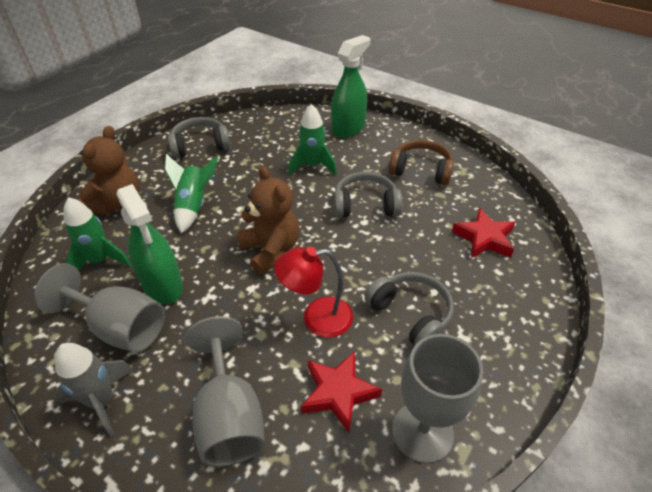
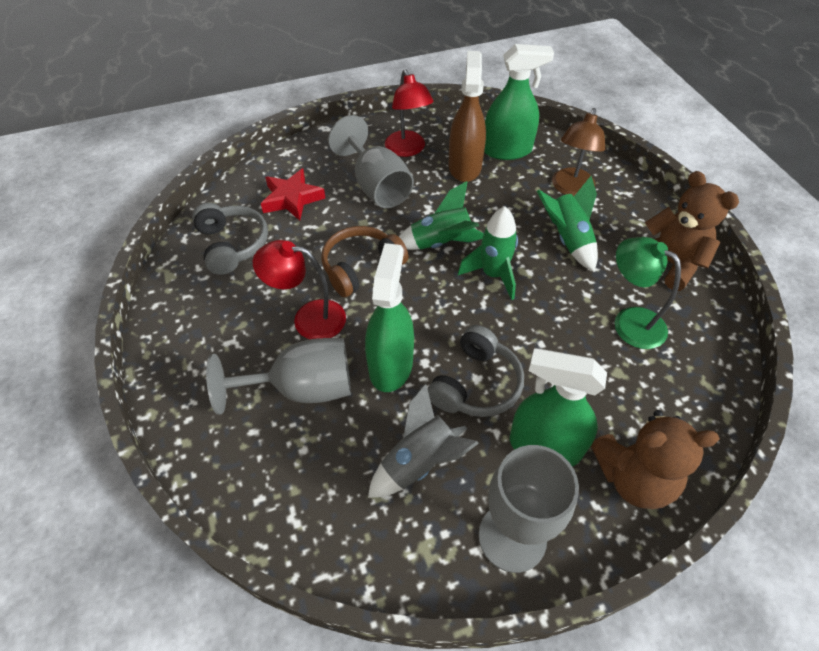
brown lamp: none = 0 -> [552,108,605,196] = 1
brown spray bottle: none = 0 -> [448,51,486,182] = 1
green lamp: none = 0 -> [615,237,681,349] = 1
green spray bottle: [117,184,183,304] [331,35,370,138] = 2 -> [365,243,414,392] [484,44,554,160] [510,348,607,467] = 3
grey headphones: [168,117,230,158] [334,172,402,218] [364,272,454,345] = 3 -> [192,203,268,275] [427,325,524,417] = 2
red lamp: [274,246,353,338] = 1 -> [253,240,346,339] [385,69,433,157] = 2
red star: [301,351,382,433] [452,208,515,258] = 2 -> [261,169,326,221] = 1

